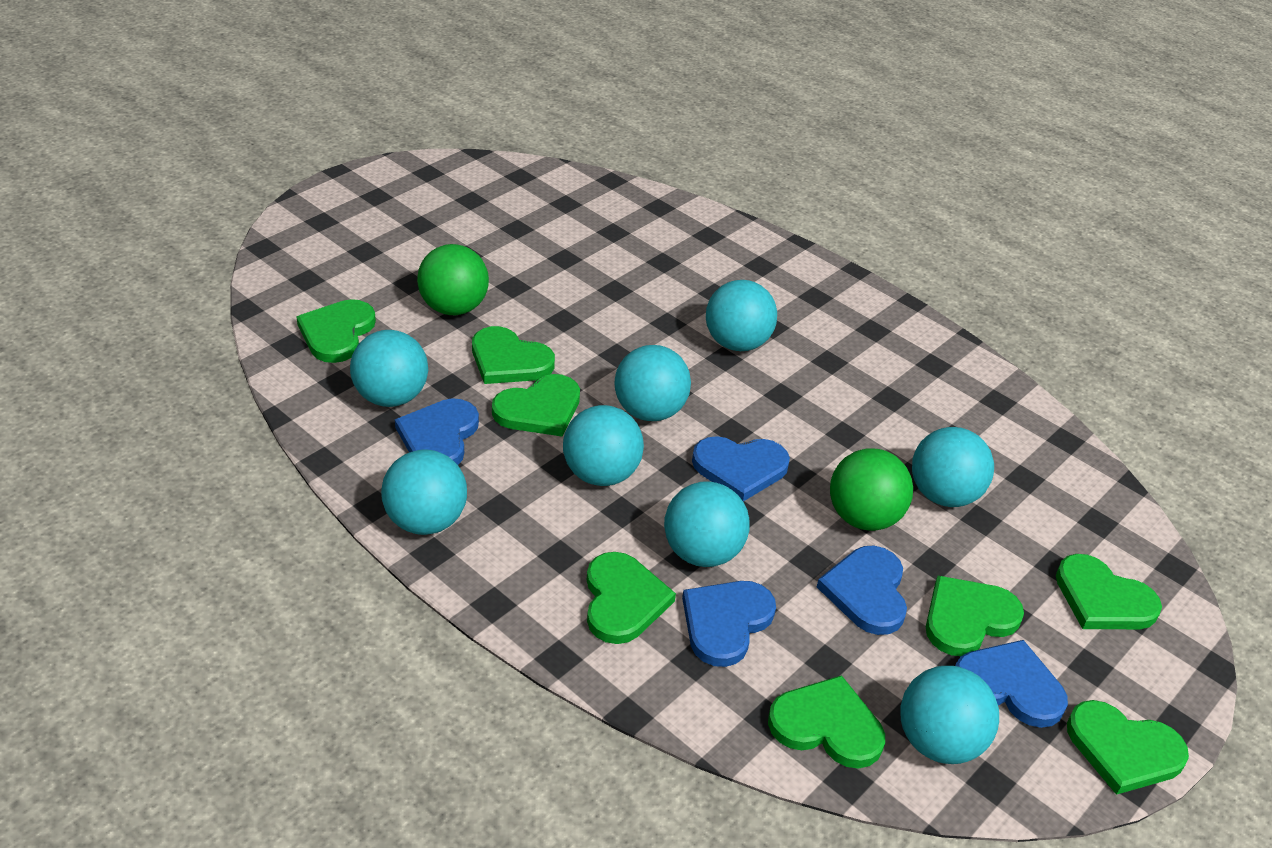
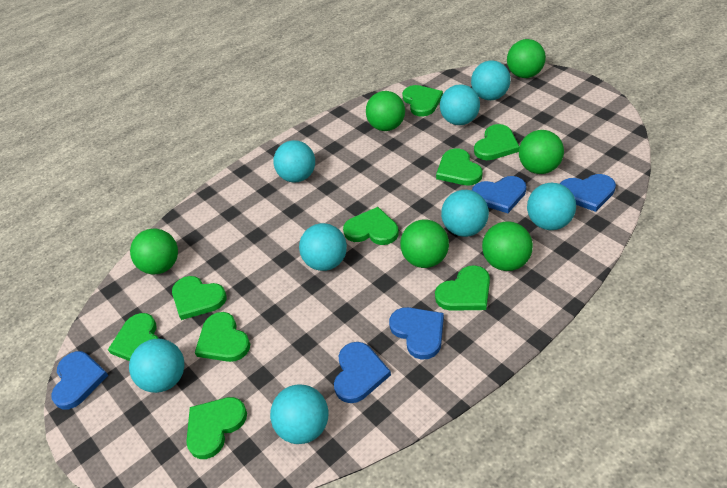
green ball: [417,244,489,315] [830,448,913,531] = 2 -> [130,228,178,275] [366,91,405,131] [400,220,449,268] [482,221,533,271] [507,39,546,78] [519,130,564,174] = 6
green heart: [296,299,376,363] [472,326,555,384] [492,374,580,436] [587,552,676,644] [768,675,885,769] [926,576,1024,656] [1056,554,1162,629] [1067,700,1189,795] = 8 -> [108,313,159,361] [172,276,227,320] [186,397,247,459] [195,312,250,362] [343,207,399,245] [402,85,443,117] [435,265,490,311] [436,148,482,185] [474,124,520,160] = 9

